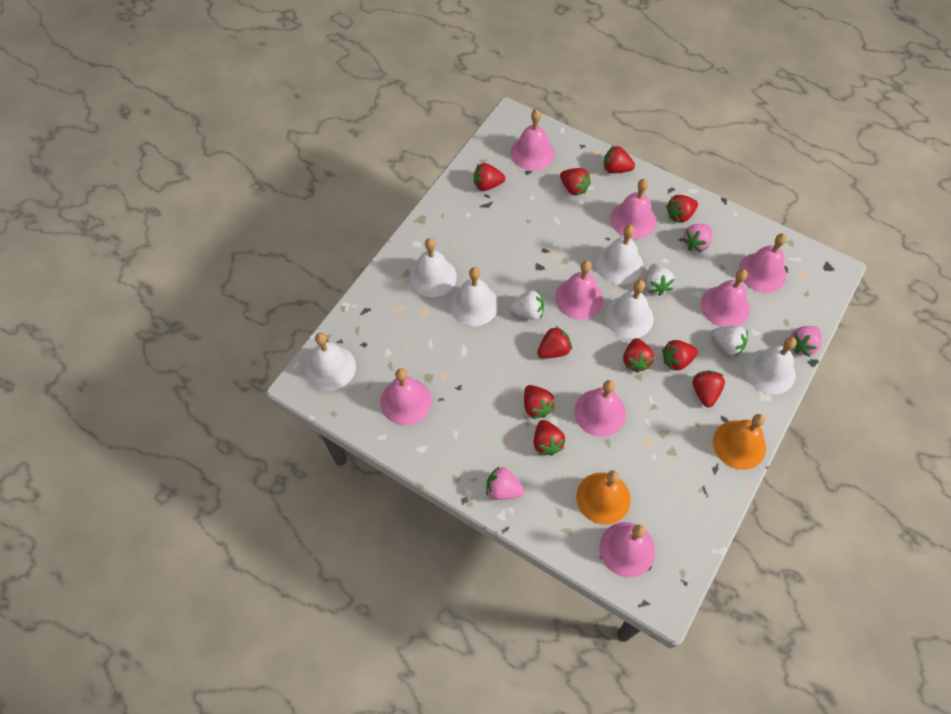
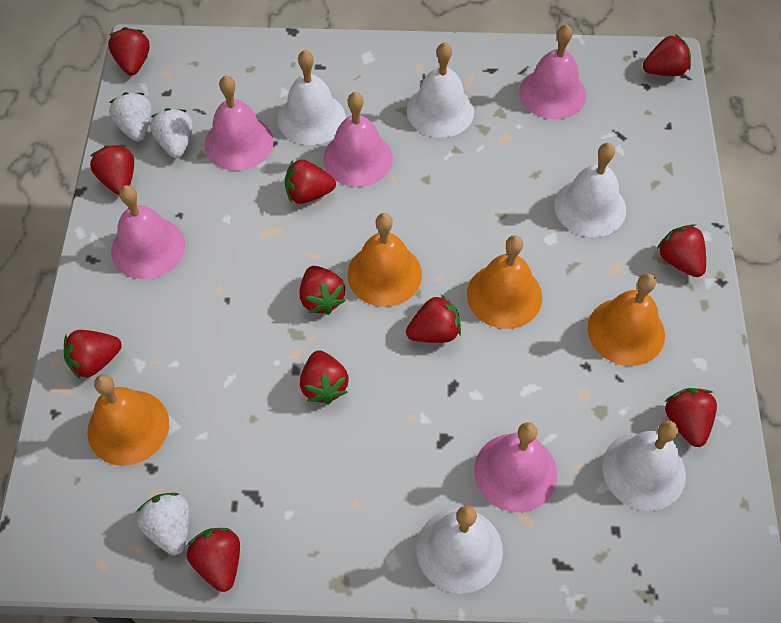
orange bell: [576,470,631,525] [713,414,766,470] = 2 -> [87,374,169,466] [347,213,422,307] [467,235,543,329] [588,273,665,366] = 4
pink bell: [380,368,432,425] [511,110,555,171] [555,260,603,319] [574,380,626,437] [600,522,655,577] [610,179,656,239] [701,269,750,327] [739,234,787,293] = 8 -> [111,185,185,279] [204,76,274,171] [323,92,393,187] [474,422,557,512] [519,24,586,120] = 5
pink strawberry: [486,467,525,500] [682,224,712,252] [790,326,822,357] = 3 -> none = 0
red strawberry: [474,163,505,191] [524,385,555,419] [534,420,565,456] [537,326,572,359] [560,168,591,196] [604,145,635,173] [623,338,654,373] [662,340,698,371] [666,195,698,223] [693,371,725,407] = 10 -> [64,330,122,379] [90,145,134,195] [108,27,150,76] [187,528,240,592] [284,160,336,204] [300,266,346,315] [300,350,349,404] [406,295,461,343] [643,34,691,76] [657,224,706,277] [665,388,717,447] = 11
white bell: [306,333,356,391] [409,238,457,297] [451,267,499,326] [596,225,643,285] [605,280,654,339] [745,337,796,394] = 6 -> [278,50,346,145] [407,42,474,138] [417,506,503,593] [554,143,626,237] [602,421,686,511] = 5

